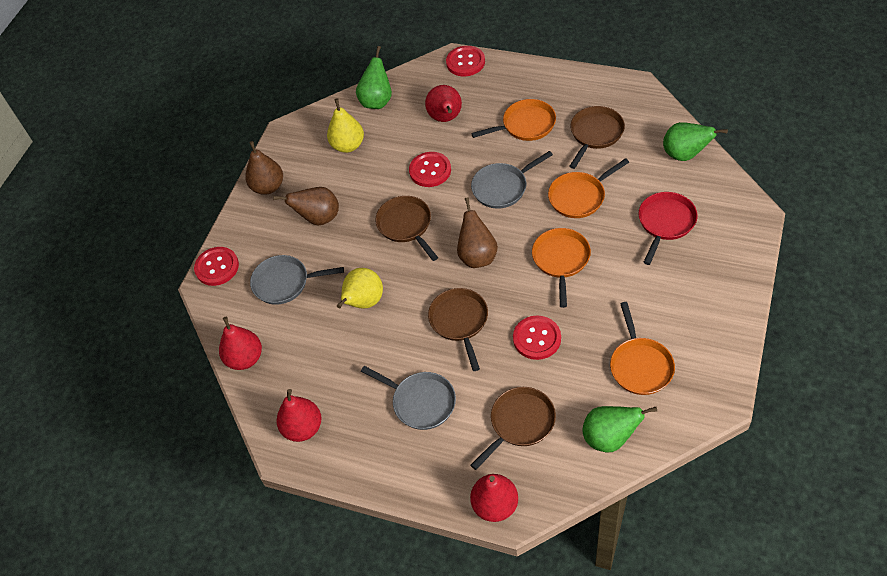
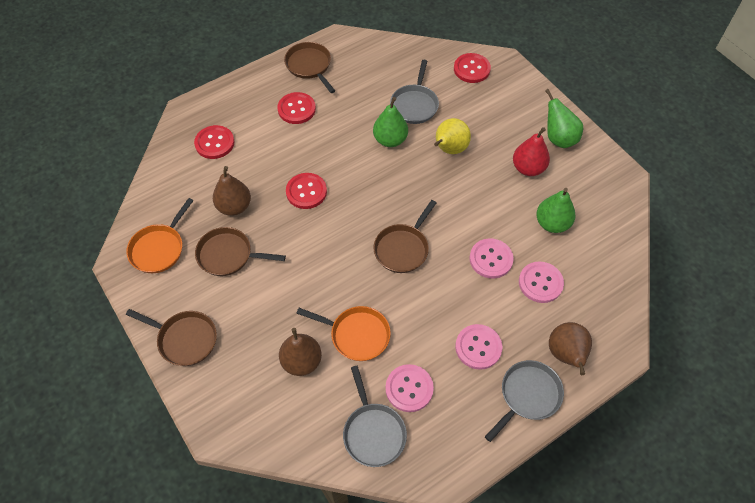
orange pan: [471,99,556,141] [532,228,591,308] [548,158,629,218] [610,302,675,395] = 4 -> [126,198,194,273] [296,306,391,361] = 2
pink button: none = 0 -> [386,364,434,412] [455,324,502,370] [470,238,514,279] [519,262,564,303] = 4
red pan: [639,192,698,265] = 1 -> none = 0
red pear: [219,317,262,370] [276,389,322,442] [425,85,462,122] [470,474,518,522] = 4 -> [513,127,550,176] = 1
yellow pear: [327,98,364,153] [337,268,383,309] = 2 -> [434,118,471,154] = 1

